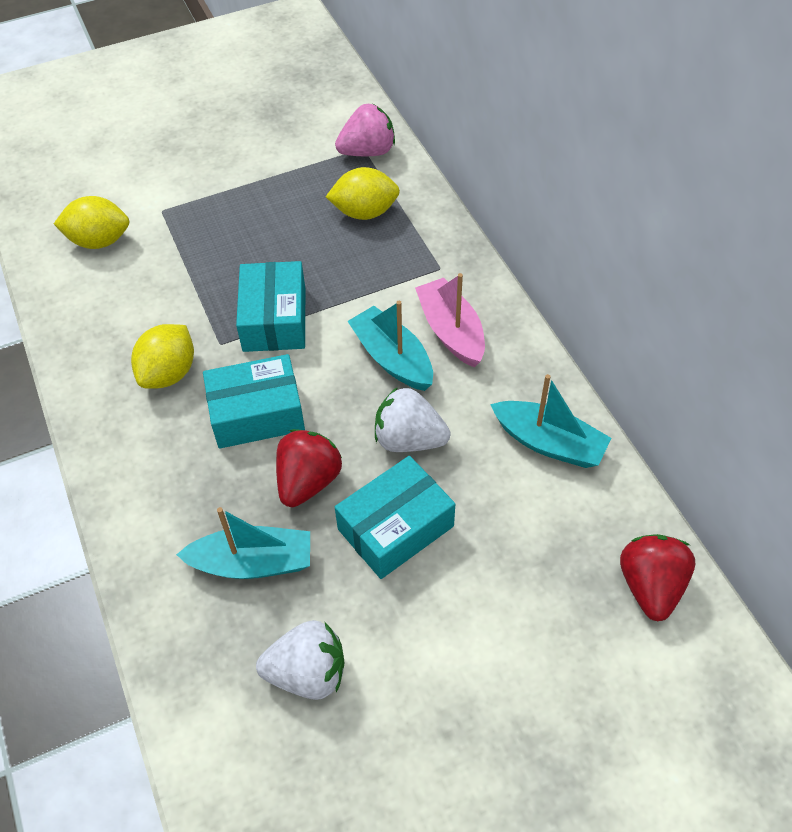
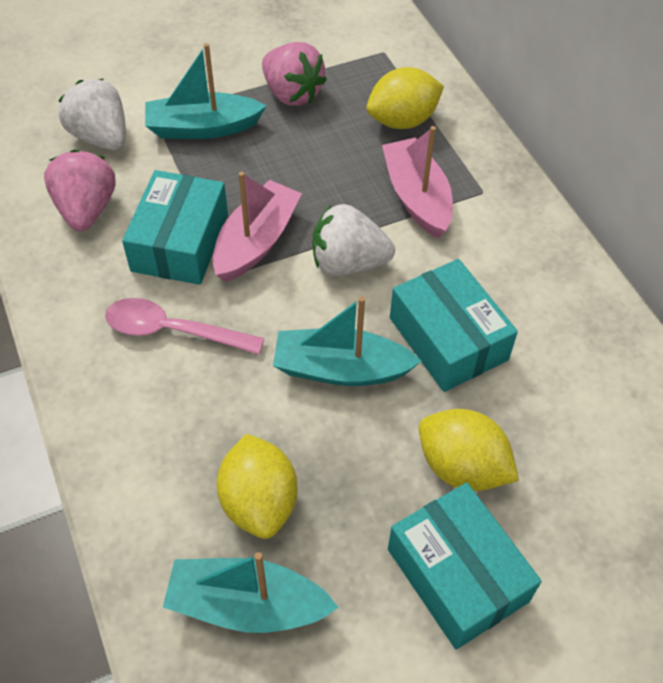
pink boat: [415,273,485,367] = 1 -> [213,171,302,282] [382,126,453,238] = 2
pink spoon: none = 0 -> [105,298,264,355] = 1
pink strawberry: [335,104,395,156] = 1 -> [44,149,115,231] [262,42,327,106] = 2
red strawberry: [276,429,342,507] [620,534,695,621] = 2 -> none = 0

